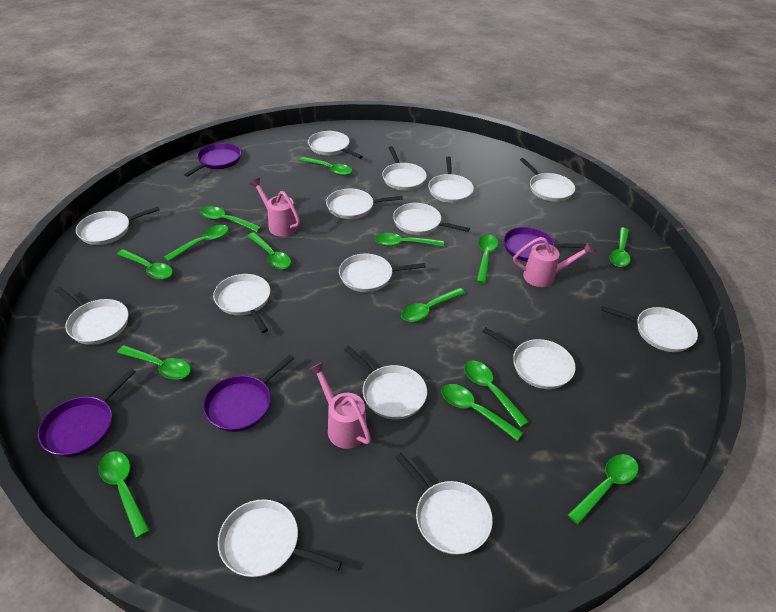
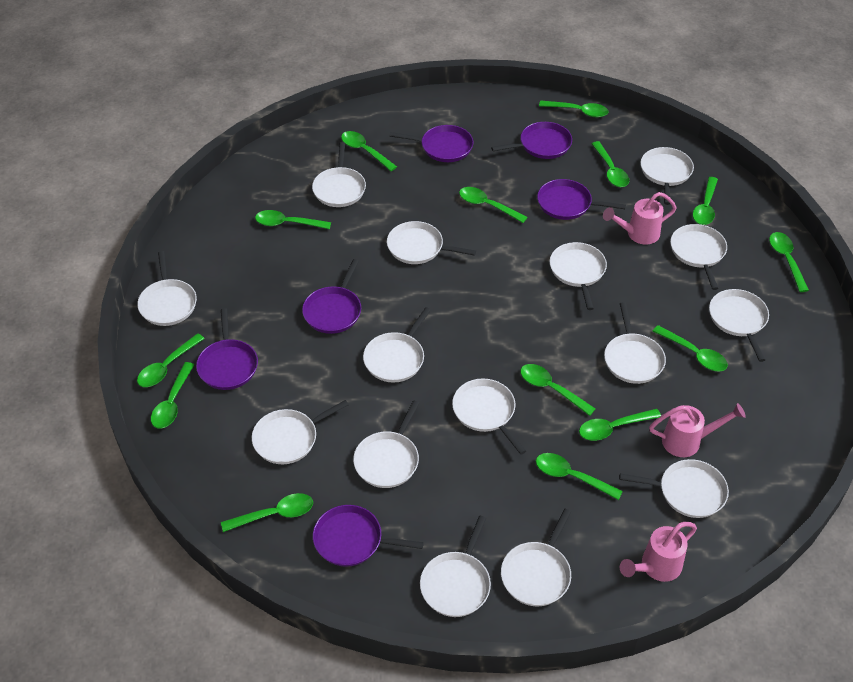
purple pan: [38,368,136,457] [184,143,241,177] [203,355,294,432] [504,227,586,262] = 4 -> [196,308,258,390] [302,259,361,334] [313,505,424,567] [389,125,473,162] [491,122,572,159] [537,179,626,220] = 6

